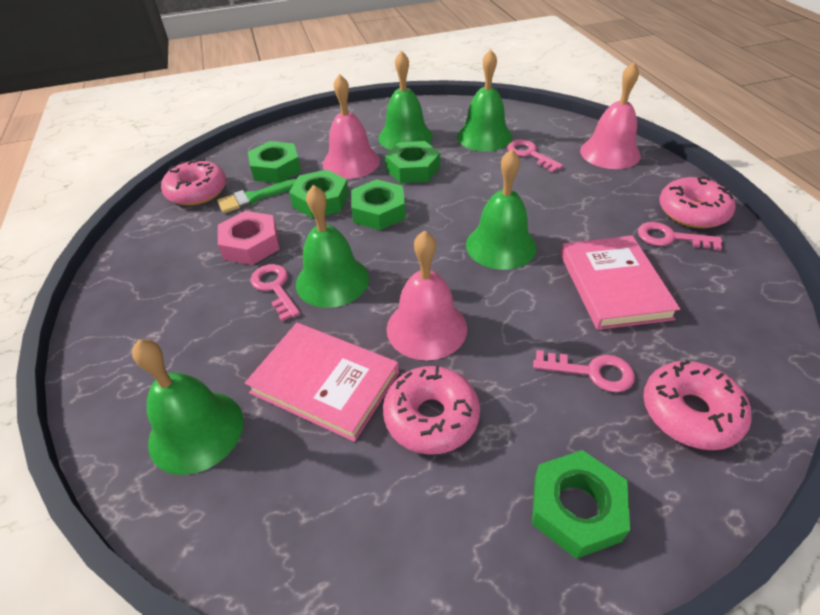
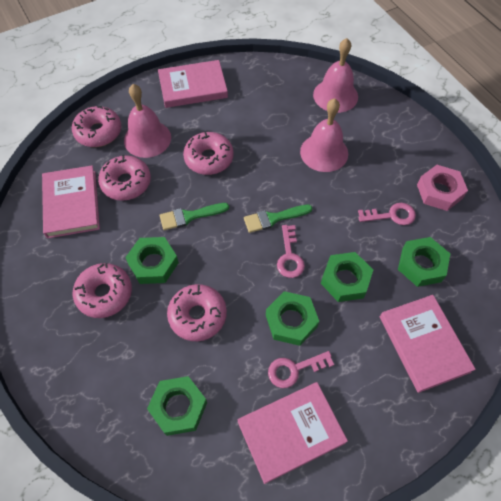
green bell: [132,339,244,475] [296,185,369,308] [378,51,433,150] [457,49,512,151] [466,149,537,270] = 5 -> none = 0
green brush: [217,179,297,213] = 1 -> [160,203,229,230] [244,205,312,233] = 2
pink book: [245,323,399,442] [560,236,680,330] = 2 -> [42,165,100,239] [158,60,228,108] [238,382,348,484] [380,295,476,393] = 4
pink donut: [161,159,226,206] [383,365,480,455] [643,360,752,450] [659,176,736,228] = 4 -> [72,106,121,147] [73,263,132,318] [98,155,151,201] [167,284,227,341] [183,131,234,175] = 5
pink key: [251,264,300,321] [507,140,564,172] [533,350,635,392] [638,222,722,251] = 4 -> [268,351,334,388] [277,225,305,278] [358,203,416,225] = 3

